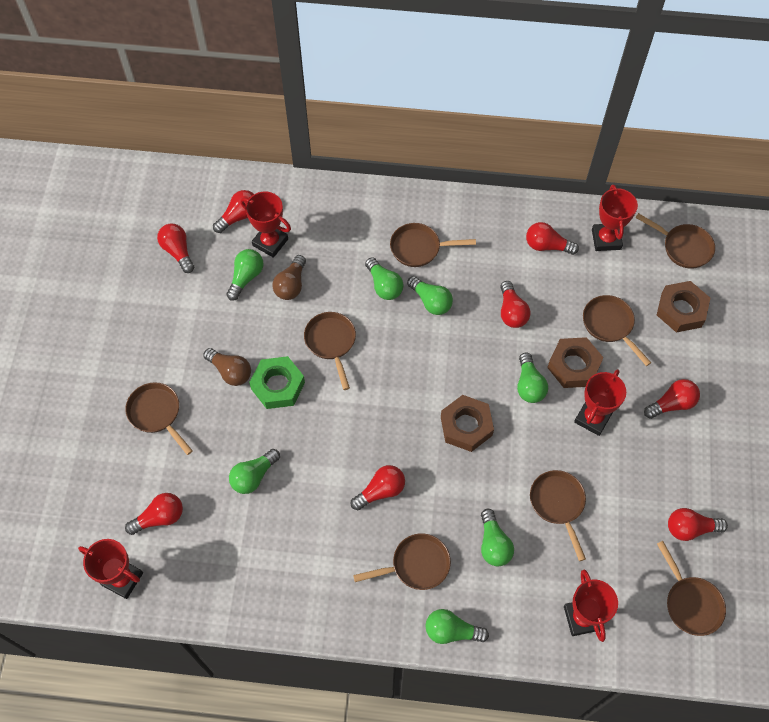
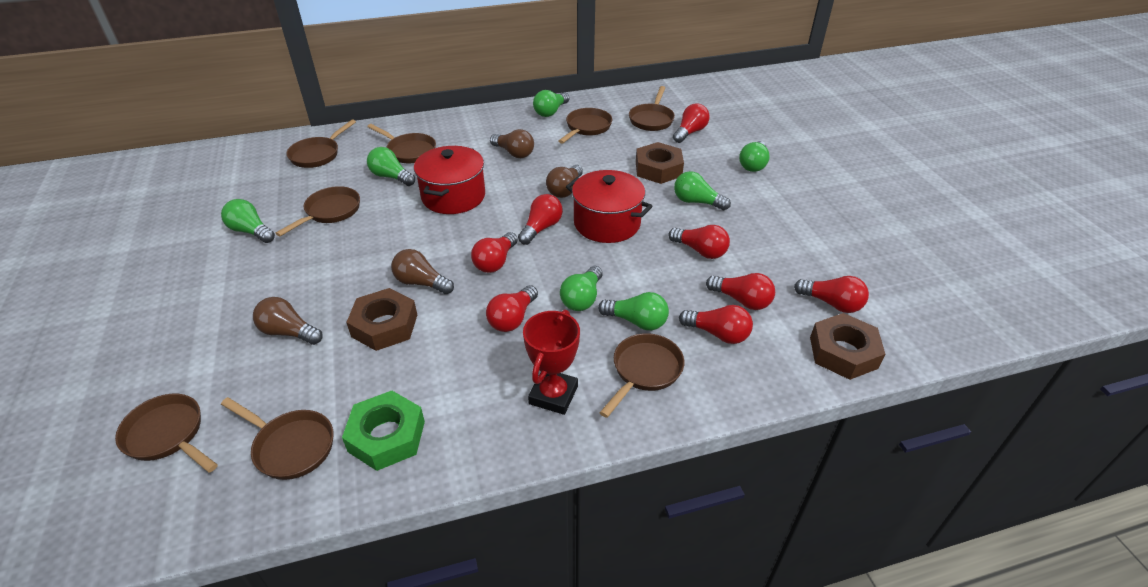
brown light bulb: [203,348,251,386] [272,255,306,300] = 2 -> [253,297,323,345] [391,249,454,294] [490,129,534,158] [546,165,583,198] = 4
red pot: none = 0 -> [414,146,485,214] [566,170,652,243] = 2
red trophy: [78,539,143,599] [240,192,291,258] [564,570,618,642] [574,369,626,436] [592,185,638,251] = 5 -> [523,310,580,415] = 1

